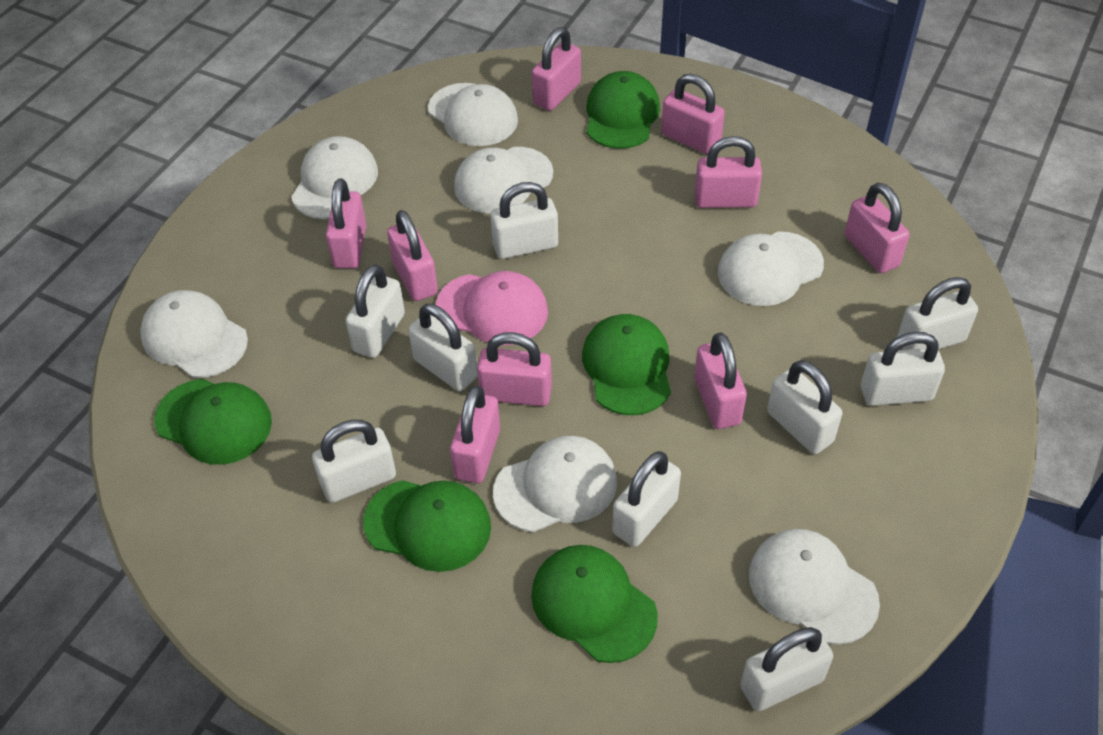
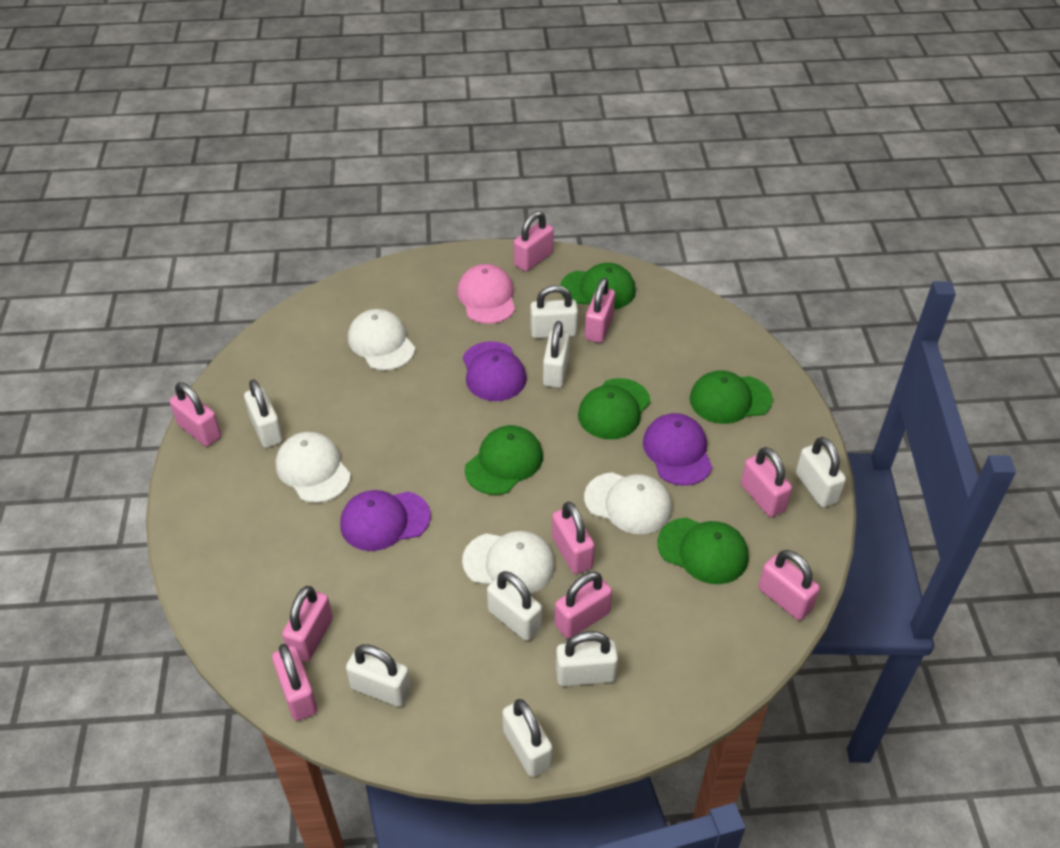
purple cap: none = 0 -> [340,490,431,551] [463,341,527,401] [643,413,712,486] = 3
white cap: [140,290,248,378] [291,136,378,219] [428,83,518,146] [454,147,553,214] [493,436,617,532] [718,232,824,306] [749,529,880,645] = 7 -> [276,432,351,503] [348,309,415,370] [462,531,555,593] [584,472,672,534] = 4
white padlock: [312,420,396,503] [346,265,405,358] [408,304,478,391] [491,182,558,259] [612,451,681,547] [740,627,833,711] [767,360,842,454] [861,332,945,406] [897,277,978,350] = 9 -> [244,379,283,448] [346,644,411,707] [487,571,542,641] [503,699,553,777] [530,285,578,338] [543,321,570,388] [556,631,618,686] [796,437,846,507] = 8

